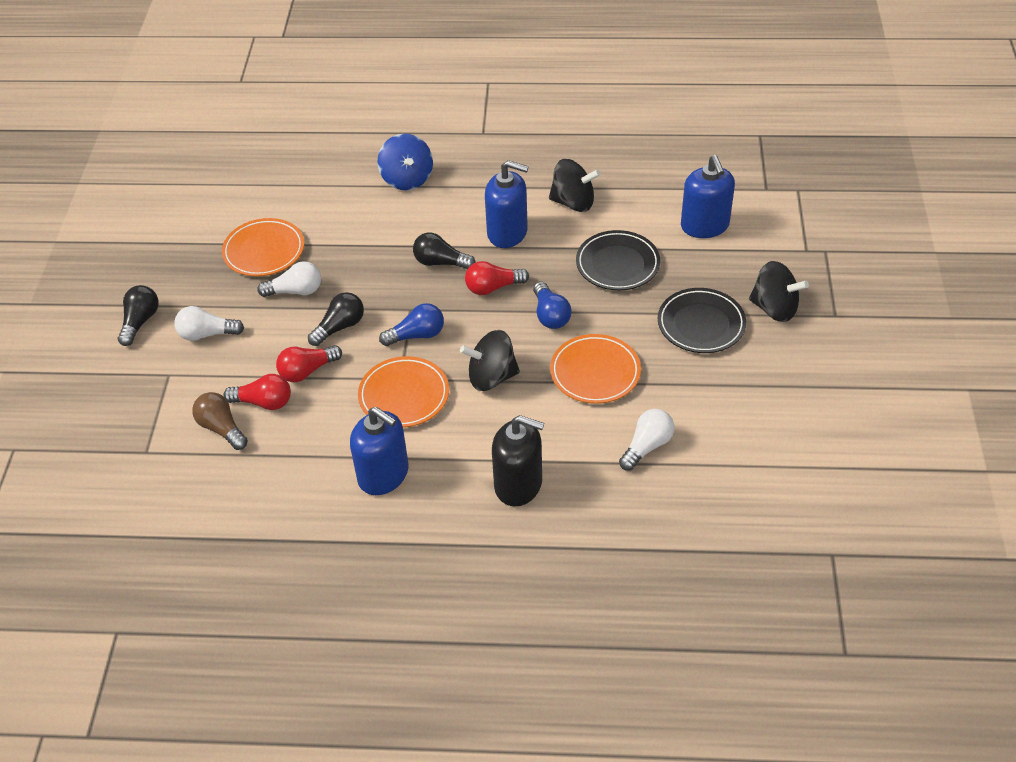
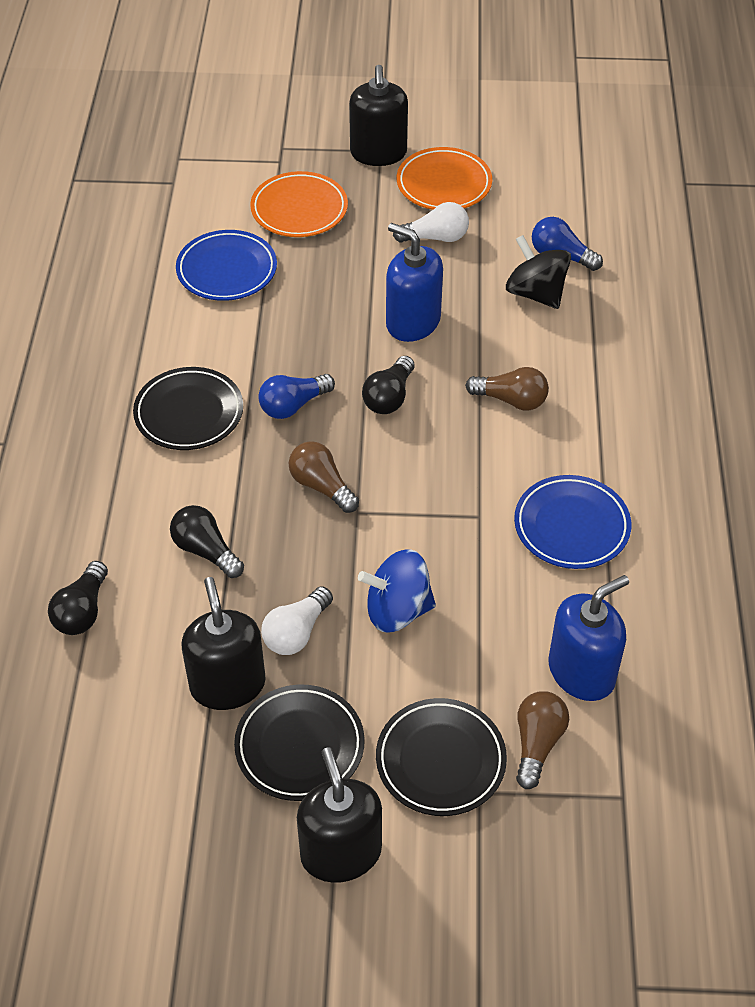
black plate: [576,230,660,290] [658,288,746,353] = 2 -> [133,367,243,450] [234,685,365,801] [376,698,507,816] = 3
black soap dispenser: [492,415,544,507] = 1 -> [181,577,266,710] [297,747,382,883] [349,65,408,166] = 3
black spinning top: [460,330,520,391] [549,159,600,212] [749,261,809,322] = 3 -> [506,235,571,309] = 1
blue plate: none = 0 -> [176,230,277,301] [514,475,631,569] = 2
blue soap dispenser: [350,407,409,495] [485,160,529,248] [681,155,735,238] = 3 -> [386,223,443,342] [549,575,629,701] = 2
brown light bulb: [192,392,248,450] = 1 -> [289,441,359,513] [465,367,549,410] [516,691,569,789] = 3
orange plate: [222,218,304,276] [358,356,449,428] [550,334,641,404] = 3 -> [250,171,348,237] [397,147,492,210] = 2
red light bulb: [223,374,291,410] [276,345,342,382] [465,261,529,295] = 3 -> none = 0
white light bulb: [174,306,244,341] [257,261,321,297] [619,409,674,471] = 3 -> [261,587,333,655] [393,202,469,243] = 2

